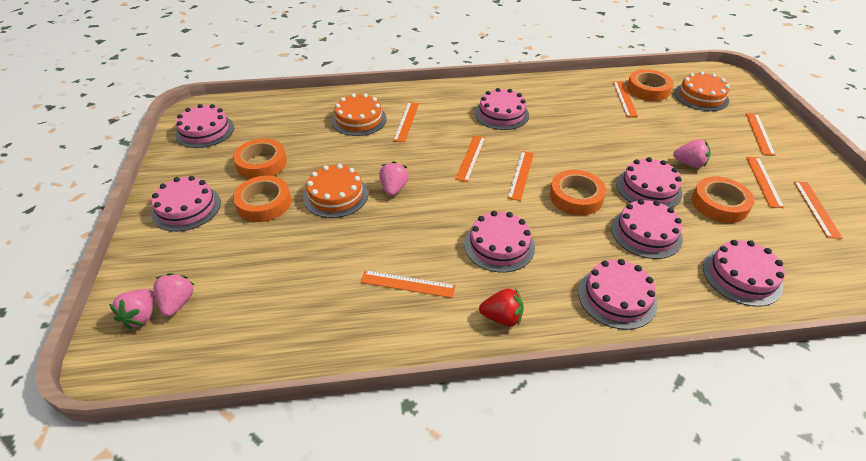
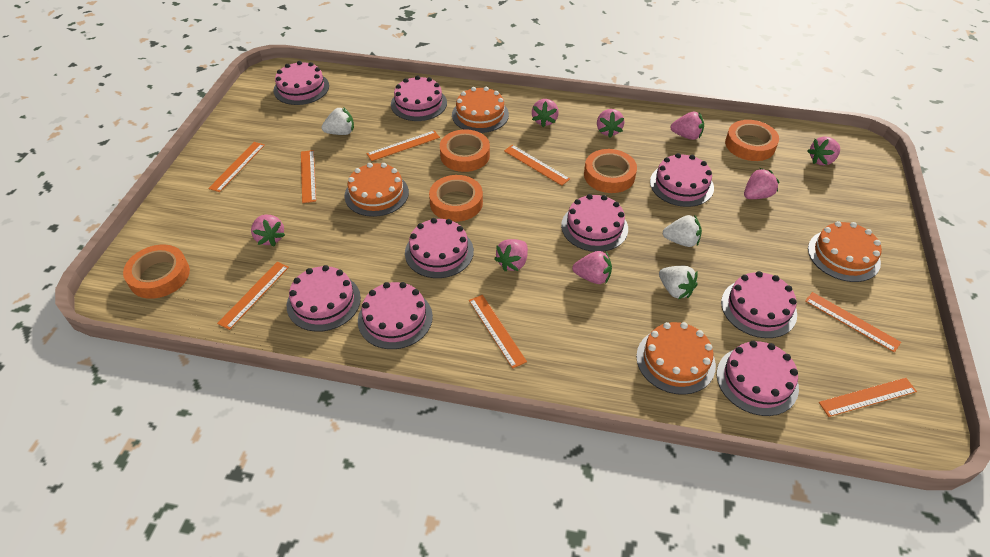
orange cake: [303,164,368,218] [332,93,387,136] [674,71,730,111] = 3 -> [345,163,409,217] [452,87,509,133] [636,322,716,395] [808,221,882,282] = 4
pink cake: [151,176,221,232] [175,104,234,148] [464,211,535,273] [475,88,529,130] [578,259,657,330] [611,199,683,259] [616,157,682,208] [703,240,785,307] = 8 -> [273,61,329,105] [287,265,361,332] [358,282,433,349] [391,76,447,121] [405,218,474,278] [561,194,628,252] [650,153,714,207] [717,341,799,416] [721,271,797,338] = 9
pink strawberry: [109,289,155,329] [153,273,194,317] [379,161,409,196] [673,139,711,168] = 4 -> [251,214,285,246] [494,239,528,271] [532,99,559,127] [572,251,612,284] [597,109,624,138] [670,112,704,140] [744,168,780,199] [808,136,840,165] = 8
red strawberry: [479,288,524,327] = 1 -> none = 0
white strawberry: none = 0 -> [321,107,354,135] [659,266,698,299] [663,215,702,247] = 3

